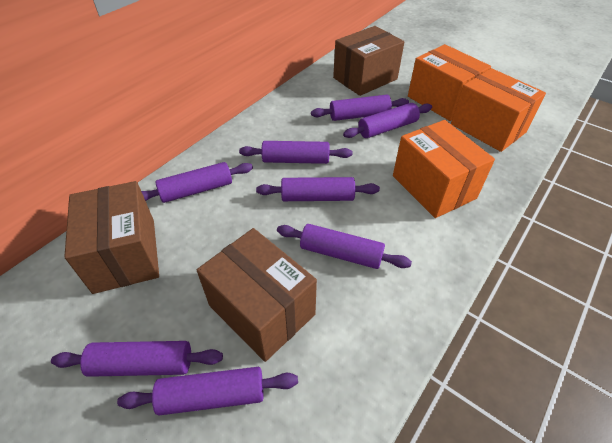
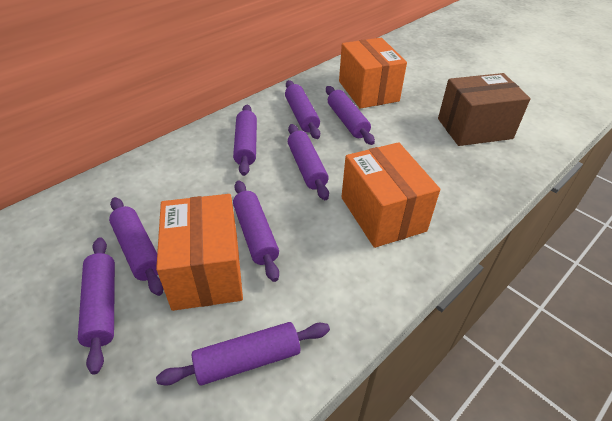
brown box: [64,181,159,294] [197,228,317,362] [333,26,404,96] = 3 -> [438,73,531,146] = 1

